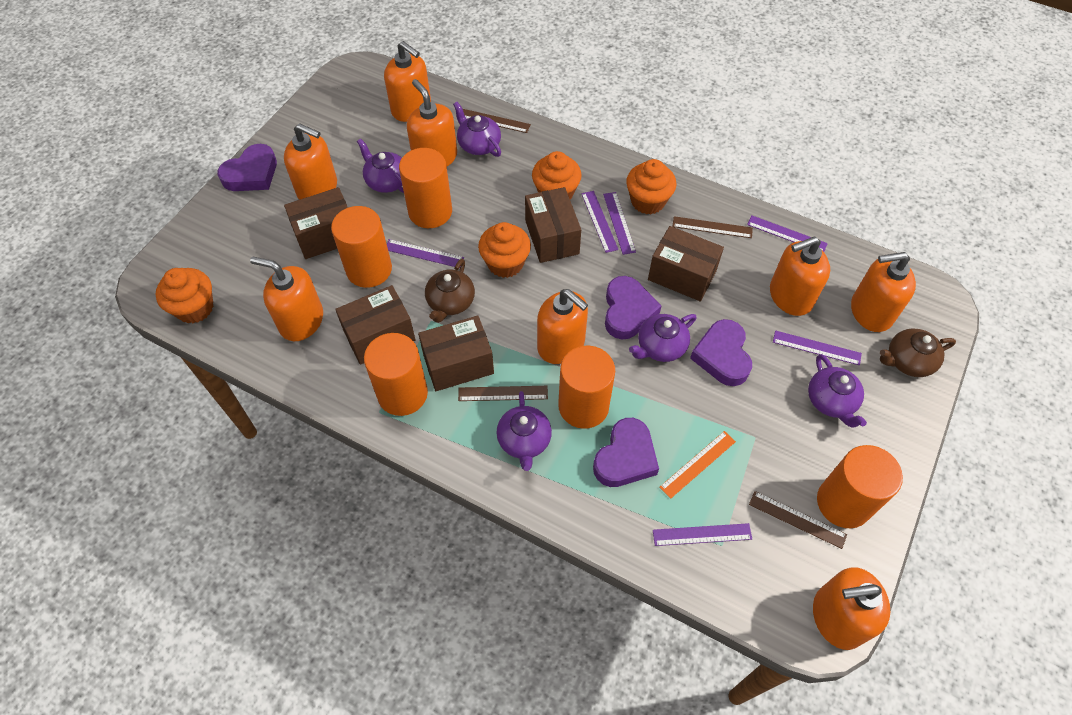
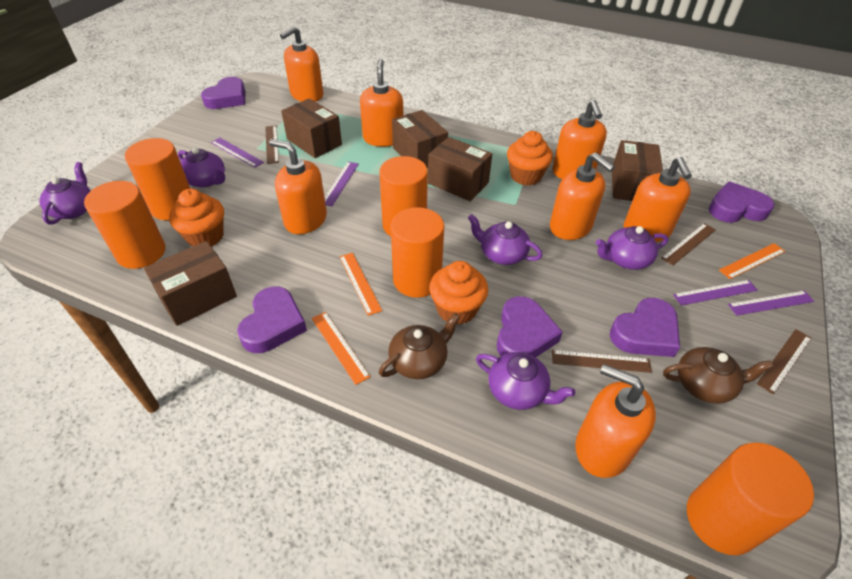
orange cupcake: [155,268,213,323] [478,222,531,278] [532,151,582,199] [626,159,676,214] = 4 -> [169,189,224,246] [429,261,488,325] [507,131,553,186] = 3
orange ruler: [659,431,736,499] = 1 -> [312,312,370,385] [339,253,382,316] [719,243,786,279] = 3
orange soap dispenser: [250,256,323,341] [284,123,337,200] [384,41,431,122] [407,79,457,166] [537,289,588,364] [770,236,830,316] [813,567,890,650] [851,252,916,332] = 8 -> [269,139,327,234] [280,26,324,102] [360,59,403,147] [550,152,615,240] [552,100,607,179] [575,364,656,478] [624,157,692,242] = 7
purple heart: [217,144,277,191] [593,418,659,487] [605,276,661,339] [690,319,752,386] = 4 -> [201,77,245,109] [237,286,307,353] [497,296,563,357] [610,298,680,357] [709,181,774,223] = 5
purple ruler: [387,239,464,268] [581,191,618,253] [603,192,636,255] [653,523,752,546] [747,216,828,252] [773,330,862,365] = 6 -> [211,138,264,168] [325,162,359,206] [673,280,758,306] [728,291,814,316] = 4

